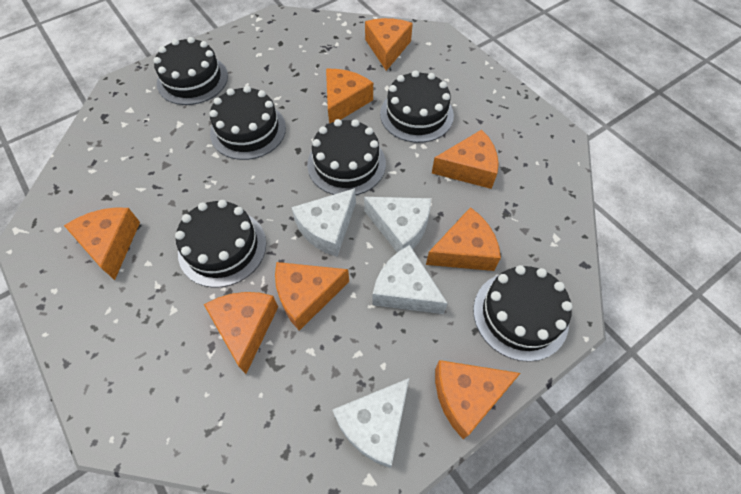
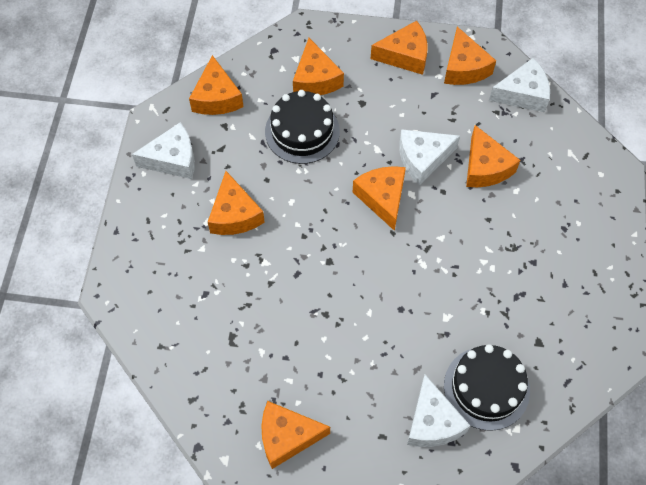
black cake: [153,37,228,105] [175,200,266,288] [209,86,286,160] [307,119,386,195] [380,70,454,143] [473,265,573,362] = 6 -> [265,90,340,164] [444,344,530,431] = 2

